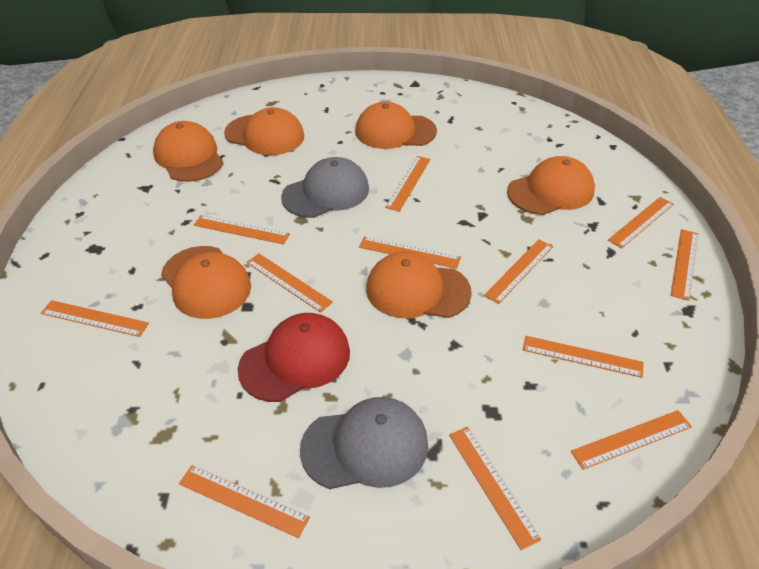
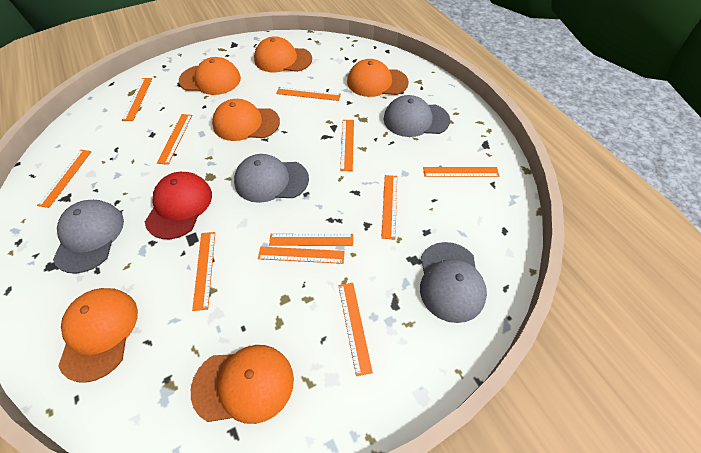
grey cap: [281,157,369,218] [300,397,428,489] = 2 -> [53,200,124,274] [234,154,309,203] [383,95,450,137] [420,242,487,323] = 4
orange ruler: [41,300,149,337] [179,465,310,538] [194,215,290,245] [246,254,333,313] [359,236,461,269] [385,156,431,212] [449,427,541,550] [484,239,553,304] [523,336,644,378] [571,410,692,470] [608,197,674,248] [670,229,698,301] = 12 -> [37,150,92,208] [122,78,152,121] [157,114,193,165] [192,232,215,311] [258,247,345,264] [269,234,353,246] [276,87,341,101] [339,283,373,376] [340,120,354,171] [381,175,397,240] [423,167,499,177] = 11

